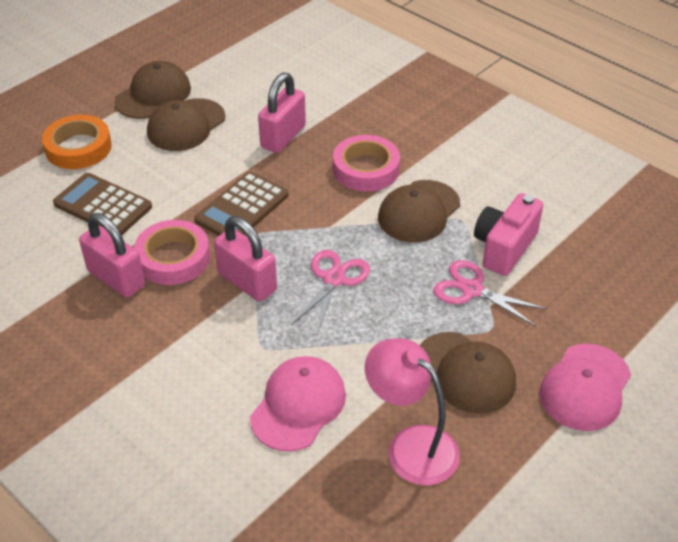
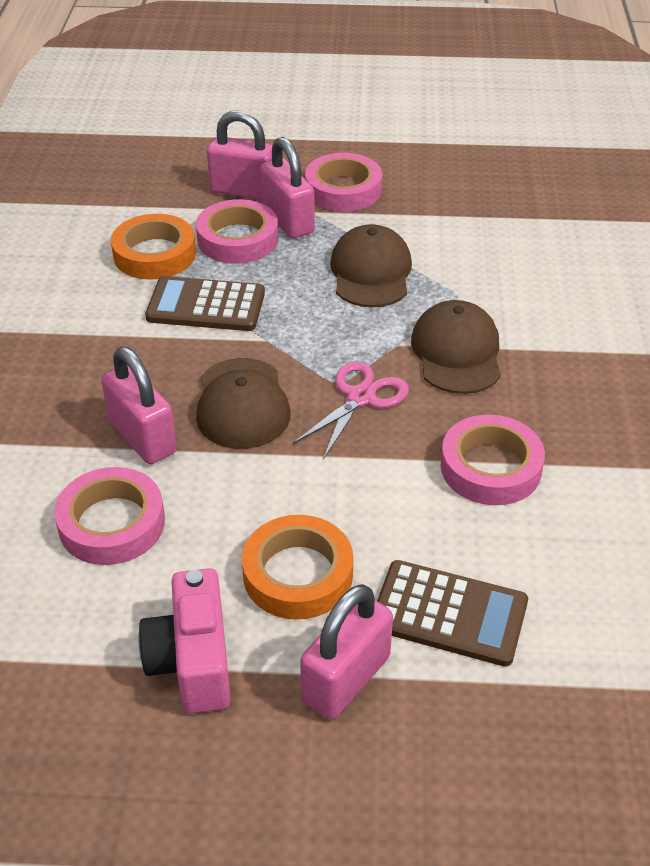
brown cap: [114,61,191,119] [147,98,225,151] [378,180,460,242] [420,332,516,414] = 4 -> [196,358,291,449] [330,224,412,307] [411,300,501,394] = 3
orange tape: [42,115,112,169] = 1 -> [111,214,196,280] [242,515,353,620] = 2
pink cap: [250,356,346,452] [540,343,631,431] = 2 -> none = 0
pink lamp: [365,338,459,486] = 1 -> none = 0
pink padlock: [79,213,145,298] [214,216,277,302] [258,72,306,153] = 3 -> [101,347,177,464] [207,110,272,200] [260,137,315,238] [300,584,393,720] = 4
pink scissors: [291,250,370,335] [433,260,547,327] = 2 -> [293,361,409,460] = 1
pink tape: [134,220,210,285] [333,135,400,191] = 2 -> [54,467,165,565] [196,199,278,264] [305,153,382,212] [441,414,545,505] = 4

